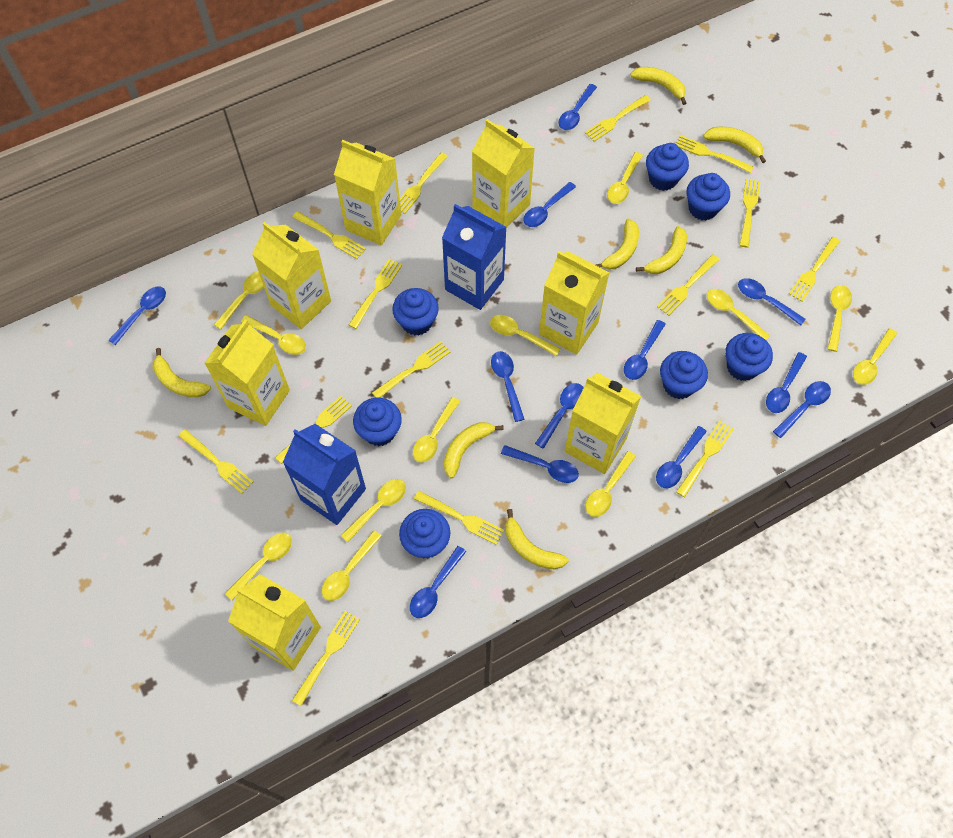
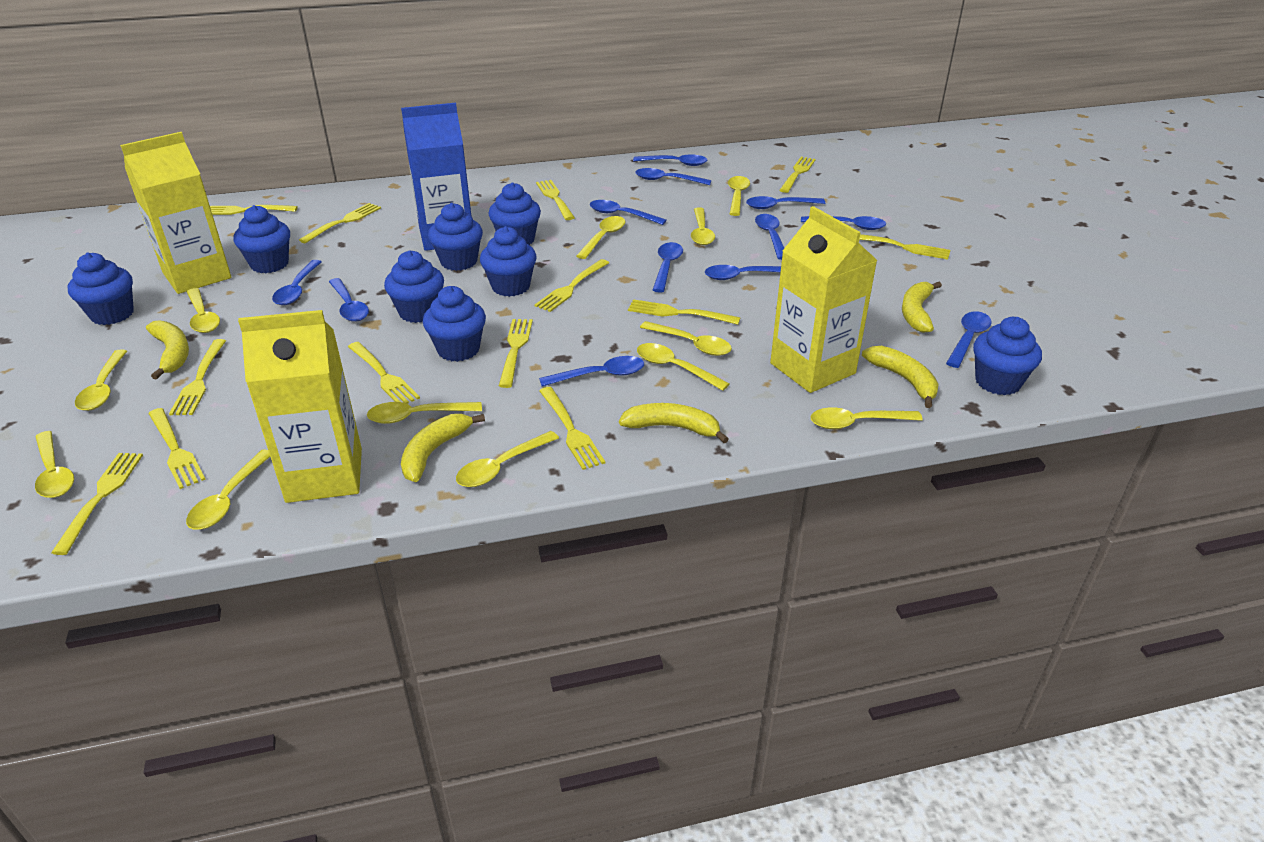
blue carton: [283,424,366,525] [442,204,507,310] = 2 -> [401,103,471,251] = 1
blue cupcake: [353,398,402,446] [392,288,439,336] [399,509,450,558] [646,143,689,191] [660,351,708,399] [686,173,730,220] [725,333,773,381] = 7 -> [67,252,134,325] [234,205,290,273] [384,250,444,323] [423,286,486,362] [428,203,483,271] [480,226,537,297] [488,182,541,245] [973,317,1042,395] = 8
yellow banana: [153,348,211,397] [444,422,504,479] [505,509,569,569] [596,218,639,270] [630,67,686,105] [636,226,687,274] [703,127,766,163] = 7 -> [146,320,189,380] [401,414,485,482] [619,403,729,443] [862,346,939,408] [902,282,942,333] = 5
yellow carton: [204,319,290,426] [228,574,321,671] [252,222,331,329] [334,140,401,245] [472,119,535,227] [539,251,609,355] [565,372,641,474] = 7 -> [120,132,231,294] [238,310,362,503] [770,206,878,393] = 3
yellow fork: [178,429,253,494] [275,396,352,464] [292,611,360,706] [293,211,366,259] [349,259,402,329] [372,341,450,398] [400,152,448,214] [414,491,504,545] [585,95,651,142] [657,254,720,316] [675,135,754,173] [676,421,734,497] [739,179,760,248] [789,237,840,301] = 14 -> [51,453,143,555] [148,408,206,489] [169,339,226,415] [210,205,298,215] [299,203,381,244] [348,342,420,404] [499,319,533,388] [534,259,609,312] [536,180,575,220] [539,387,605,470] [628,299,740,325] [780,157,816,193] [859,234,950,260] = 13

